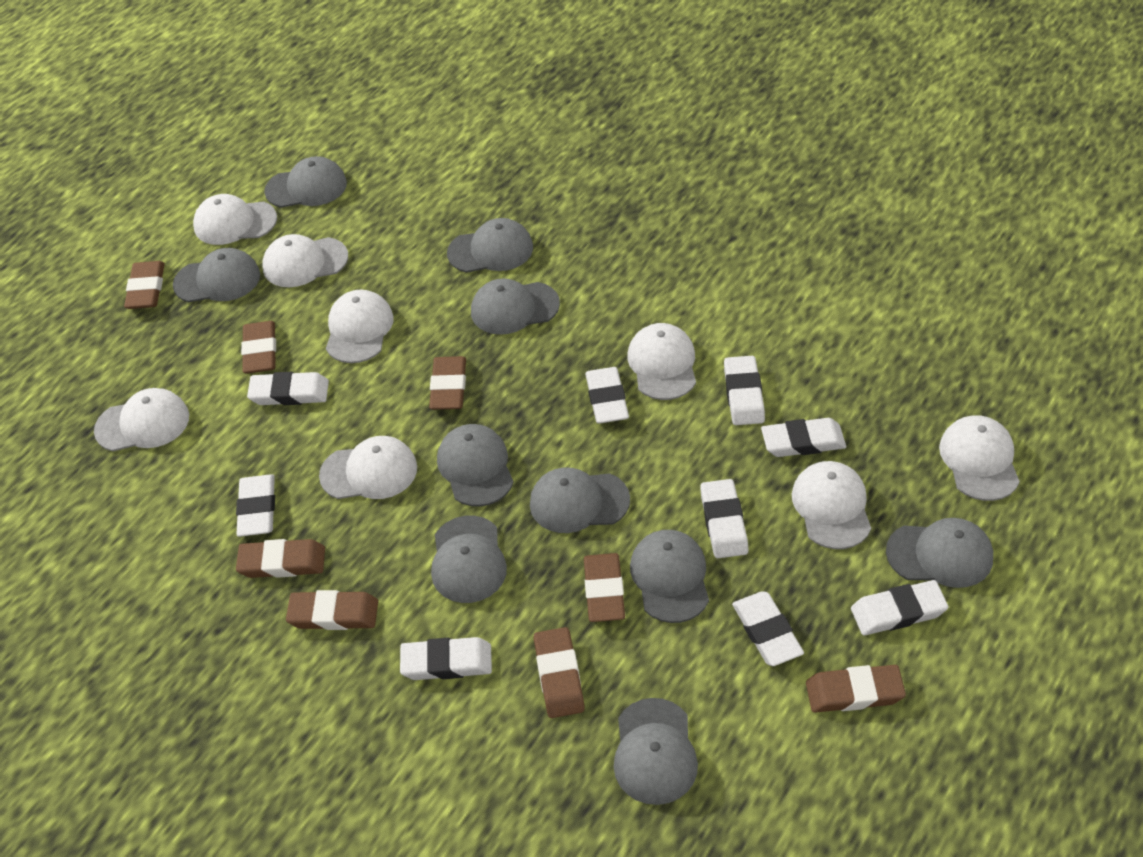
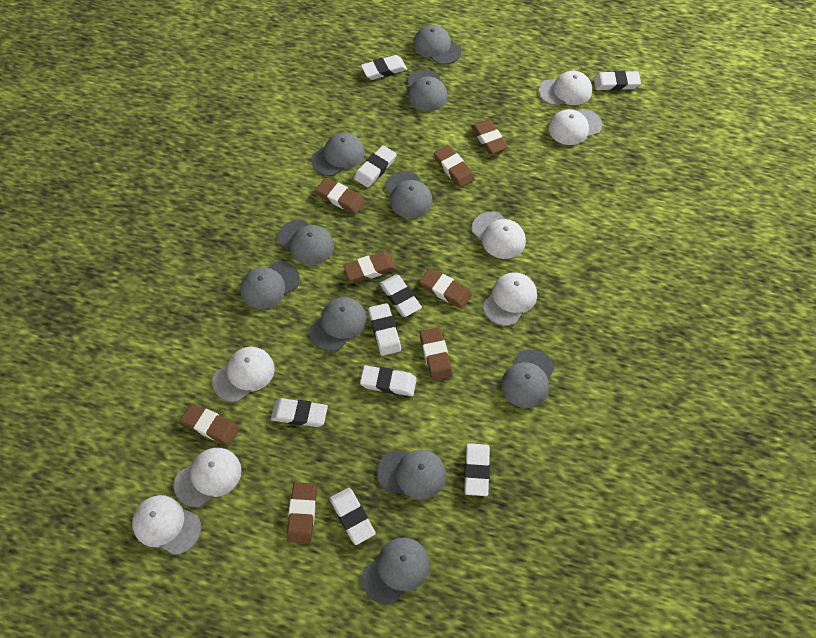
white cap: [94,388,189,451] [193,194,277,245] [262,234,348,287] [319,436,417,499] [326,290,394,363] [627,323,696,400] [792,461,871,549] [939,415,1020,501] = 8 -> [132,495,201,555] [174,448,242,507] [212,347,275,402] [472,212,526,259] [483,272,537,326] [539,71,592,105] [548,109,602,145] = 7

